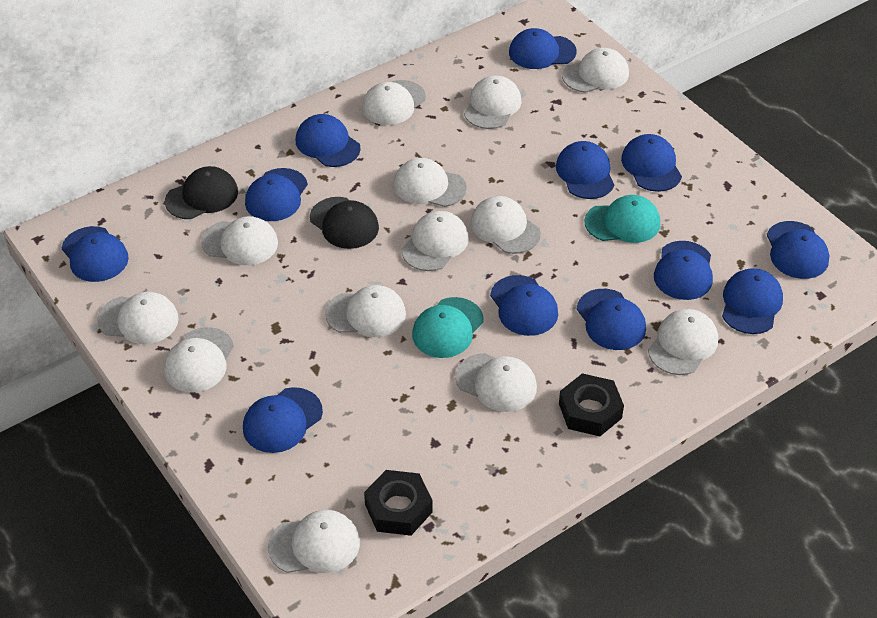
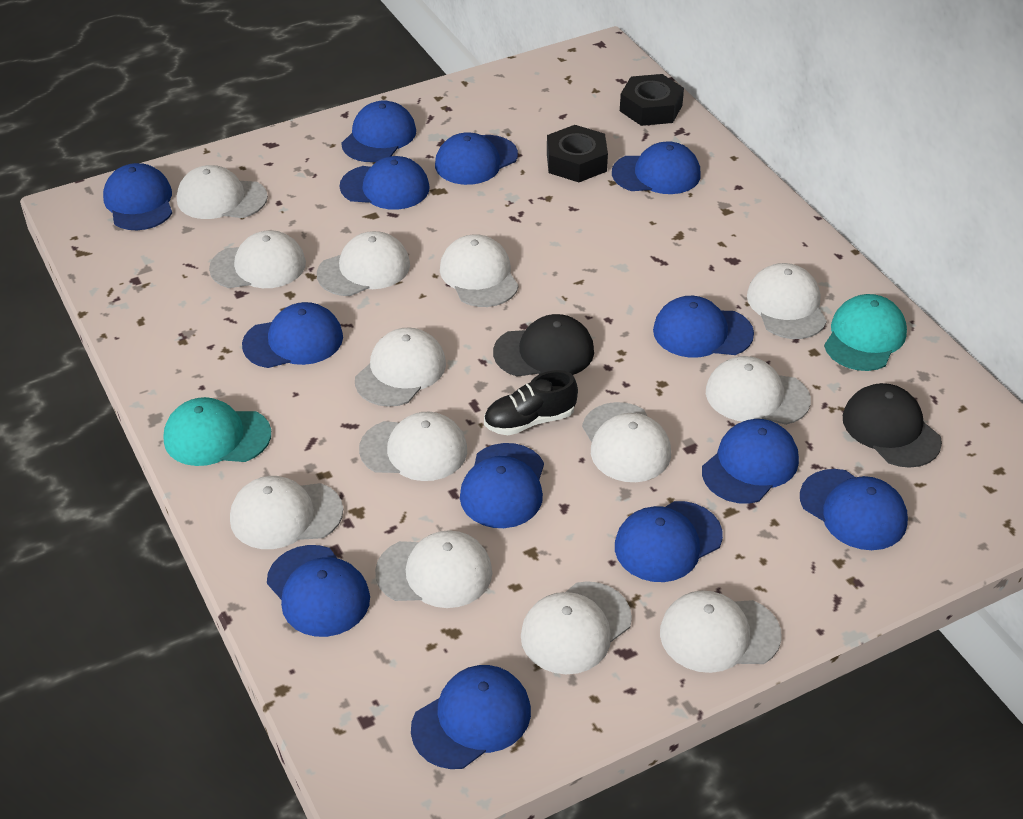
black shoe: none = 0 -> [484,370,578,435] = 1
blue cap: [62,226,129,282] [243,387,323,453] [245,168,308,221] [296,114,361,167] [490,275,558,336] [509,28,577,69] [556,141,614,199] [577,289,646,350] [621,134,682,192] [654,241,713,300] [722,268,783,334] [767,221,829,279] = 12 -> [103,163,172,230] [242,302,343,368] [267,545,370,637] [340,156,430,210] [341,100,416,162] [411,665,531,769] [435,132,518,185] [460,443,544,528] [612,141,701,194] [615,501,723,582] [653,296,754,358] [702,419,799,504] [800,469,908,550] = 13

